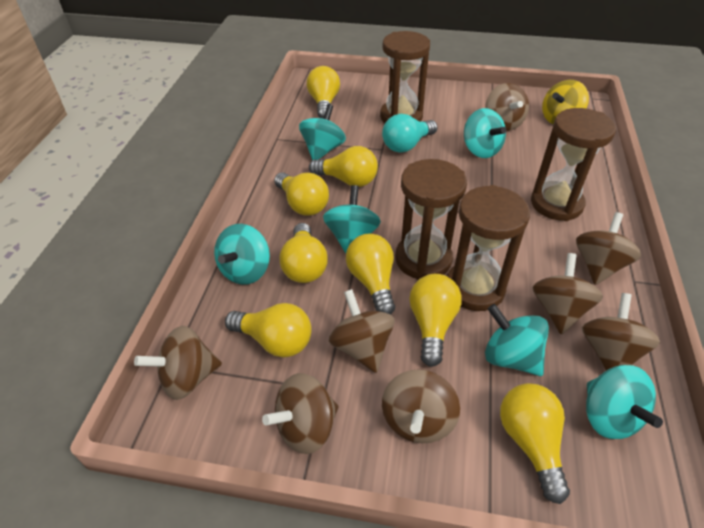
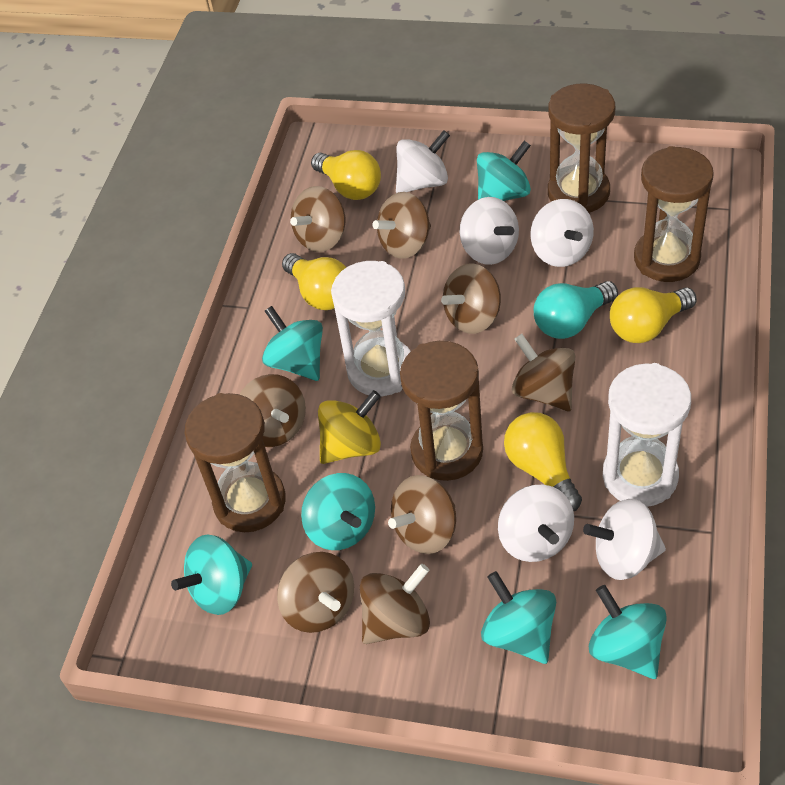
white hourglass: none = 0 -> [331,261,411,396] [603,363,691,507] = 2
white spinning top: none = 0 -> [396,130,450,193] [460,197,519,265] [498,485,574,562] [530,199,594,267] [583,499,666,580] = 5
yellow light bulb: [225,303,312,358] [274,172,329,216] [280,223,328,283] [307,66,340,119] [309,146,378,187] [346,234,395,315] [409,274,462,367] [500,383,570,504] = 8 -> [282,253,347,310] [311,150,381,200] [504,412,582,511] [610,287,697,343] = 4

